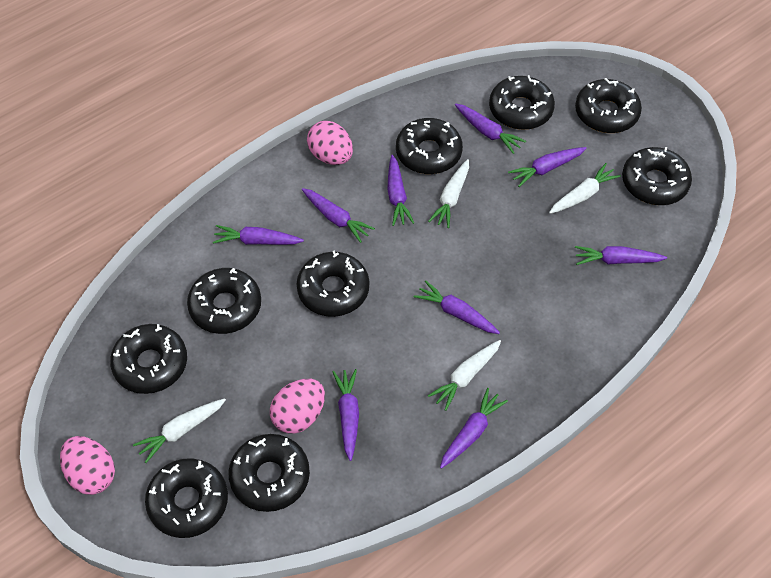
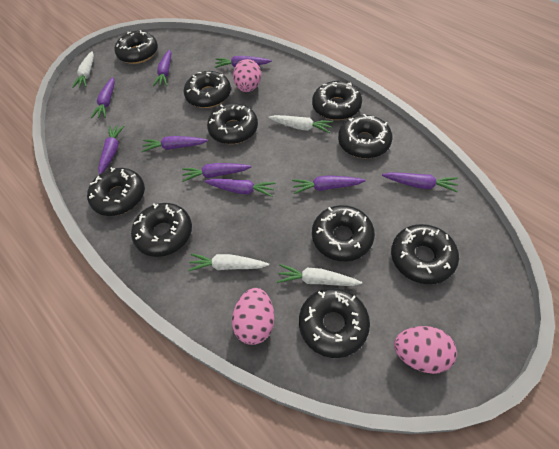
black donut: [110,324,187,394] [145,458,228,538] [187,268,261,334] [228,434,310,512] [296,251,369,317] [396,118,463,174] [489,75,555,130] [575,78,642,133] [622,147,692,205] = 9 -> [87,167,145,216] [114,30,158,64] [131,203,192,257] [183,71,231,108] [207,103,258,144] [299,288,370,358] [312,81,362,120] [312,205,375,261] [338,114,393,158] [391,224,459,284] = 10

